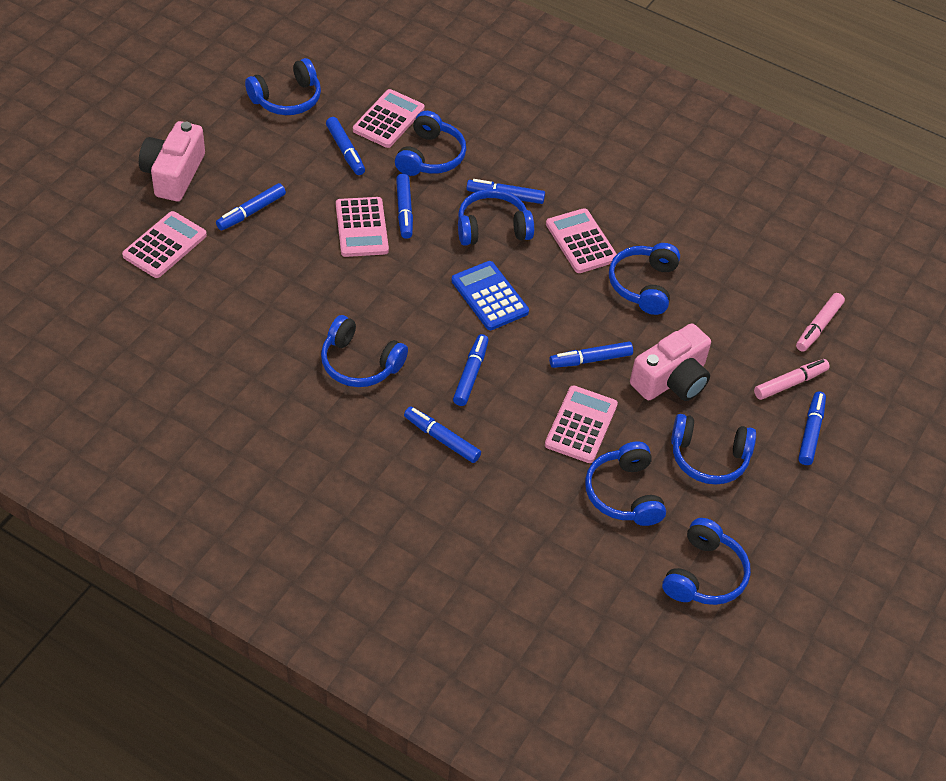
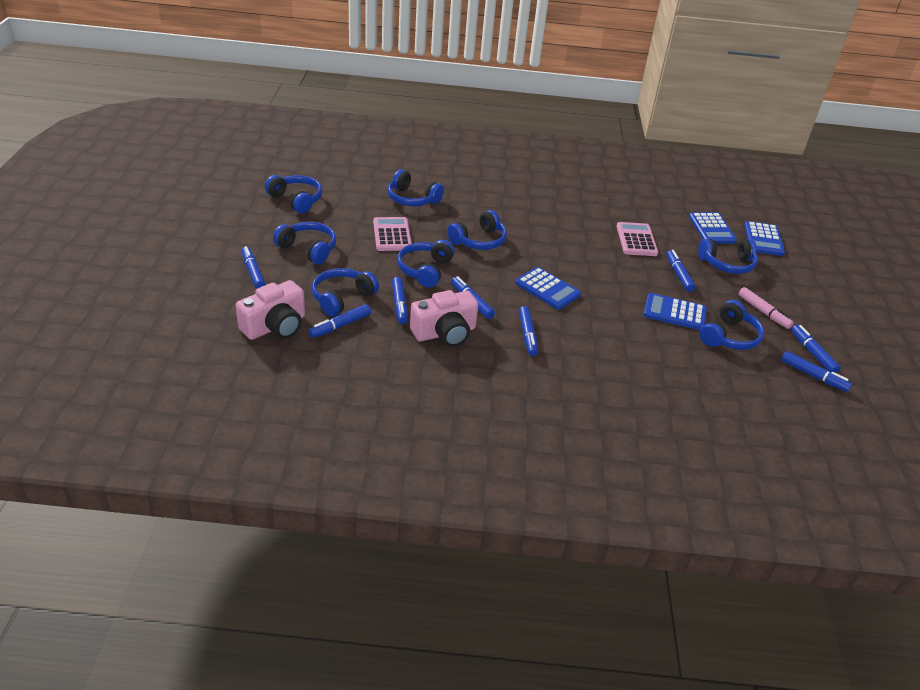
blue calculator: [451,261,529,330] = 1 -> [515,267,581,310] [644,293,707,330] [689,212,737,244] [744,221,785,256] = 4
pink calculator: [122,211,207,278] [336,197,389,257] [353,89,425,148] [545,385,618,463] [546,208,617,273] = 5 -> [373,217,412,251] [616,222,658,256] = 2
pink marker: [754,359,830,400] [796,293,845,352] = 2 -> [739,287,794,329] = 1

